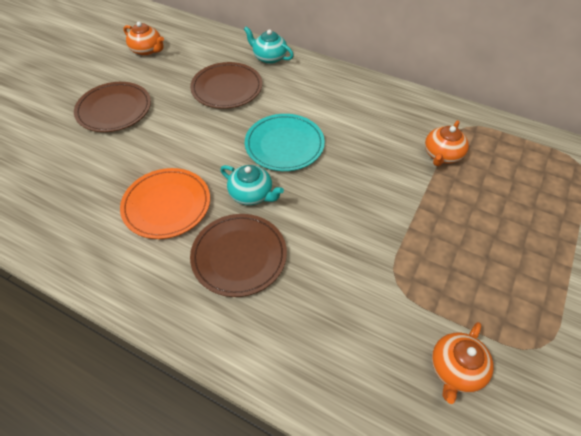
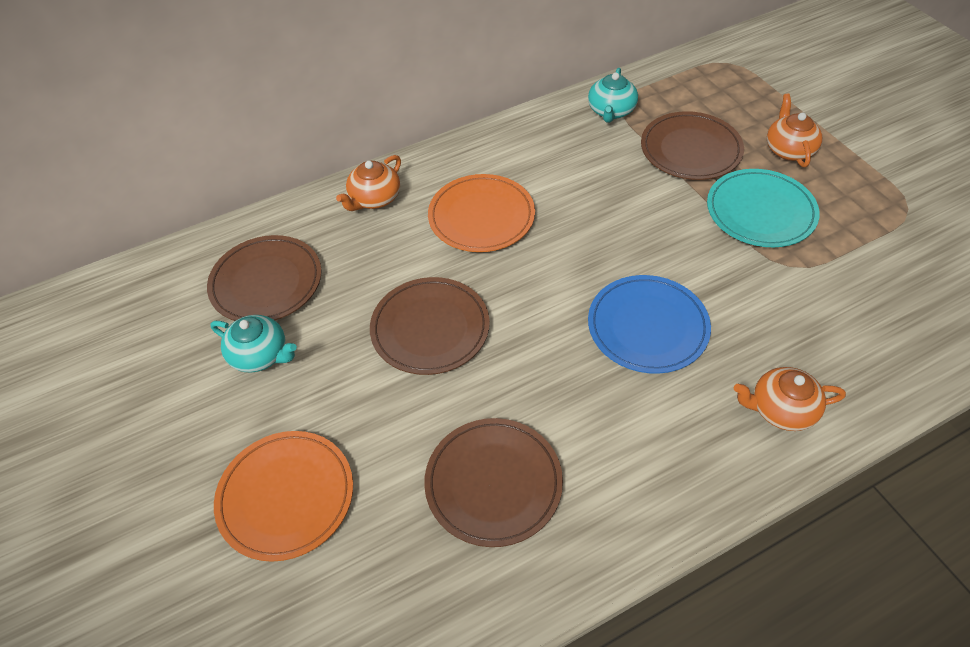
blue plate: none = 0 -> [588,275,711,374] = 1
brown plate: [74,82,151,132] [190,62,262,109] [190,214,287,297] = 3 -> [207,235,322,321] [370,277,490,375] [424,418,563,547] [641,111,744,180] = 4
orange plate: [120,168,210,239] = 1 -> [214,431,353,562] [428,174,535,252] = 2

